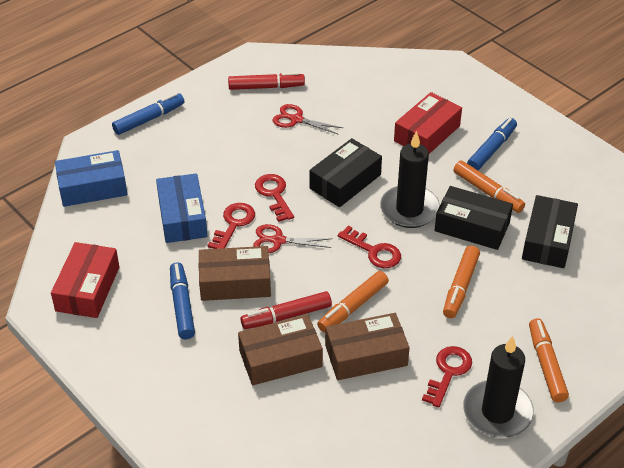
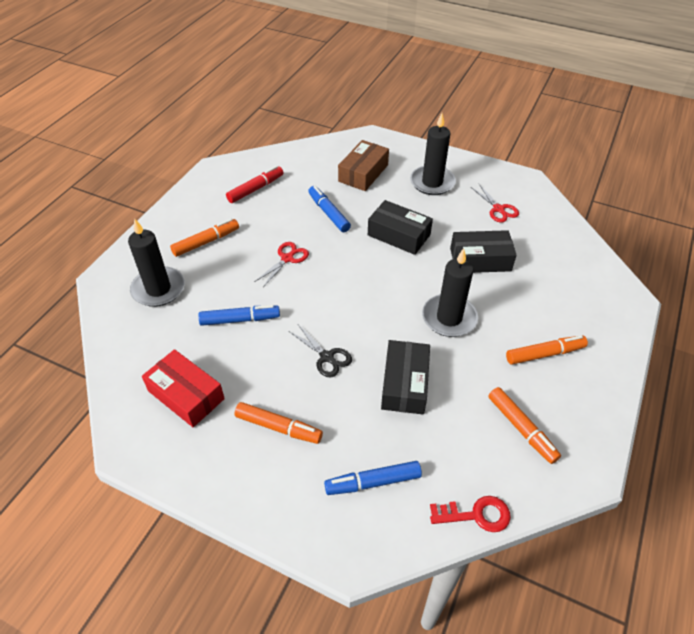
black candle: [380,131,440,228] [463,336,534,438] = 2 -> [128,218,185,307] [410,113,456,195] [422,248,478,337] = 3
black scissors: none = 0 -> [289,325,352,377] = 1
blue box: [55,150,128,207] [156,173,208,243] = 2 -> none = 0
brown box: [199,246,271,301] [238,314,323,385] [325,313,410,380] = 3 -> [338,140,389,191] = 1
red box: [51,242,119,318] [394,92,462,154] = 2 -> [142,349,225,427] = 1
red key: [208,203,255,249] [255,174,294,222] [338,226,401,268] [422,346,472,407] = 4 -> [430,496,511,532] = 1
red marker: [228,72,305,90] [240,291,332,329] = 2 -> [226,166,284,203] = 1

